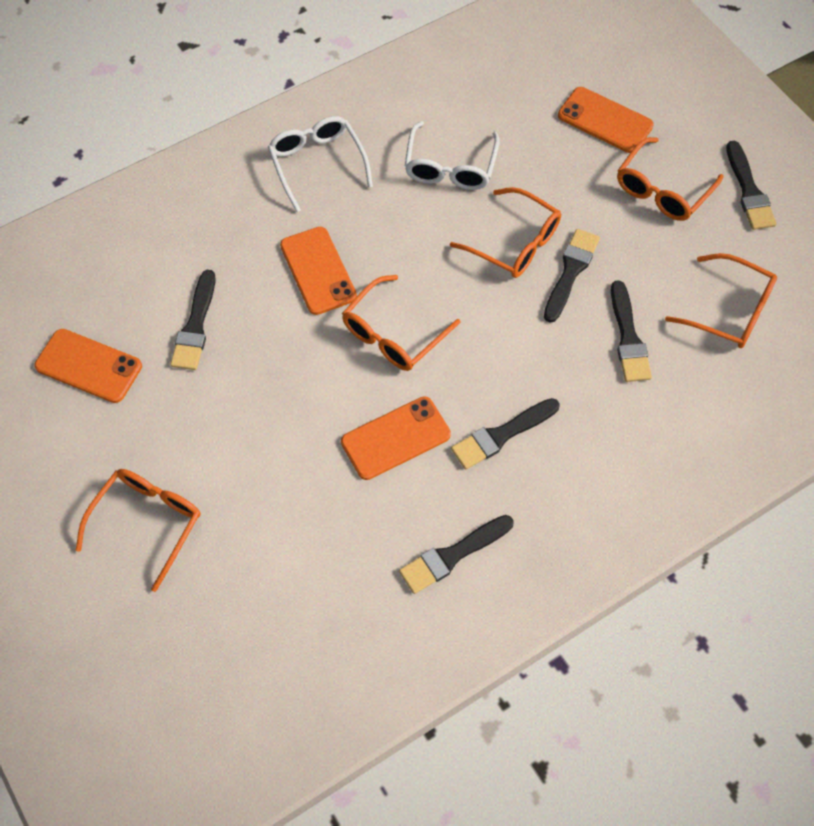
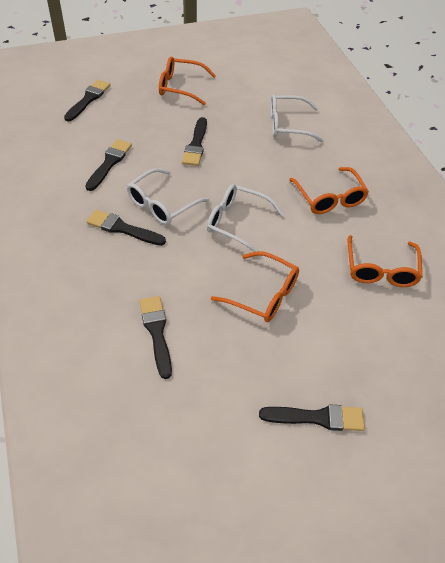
orange glasses: [76,469,200,592] [342,275,460,371] [450,187,561,278] [617,137,723,221] [665,253,777,348] = 5 -> [159,57,216,106] [211,251,299,322] [289,167,369,214] [348,235,422,287] = 4
orange phone: [34,329,142,403] [280,227,357,315] [341,396,451,480] [558,87,654,153] = 4 -> none = 0
white glasses: [268,116,373,212] [405,121,500,190] = 2 -> [127,168,209,225] [207,184,284,256] [271,94,324,142] = 3

